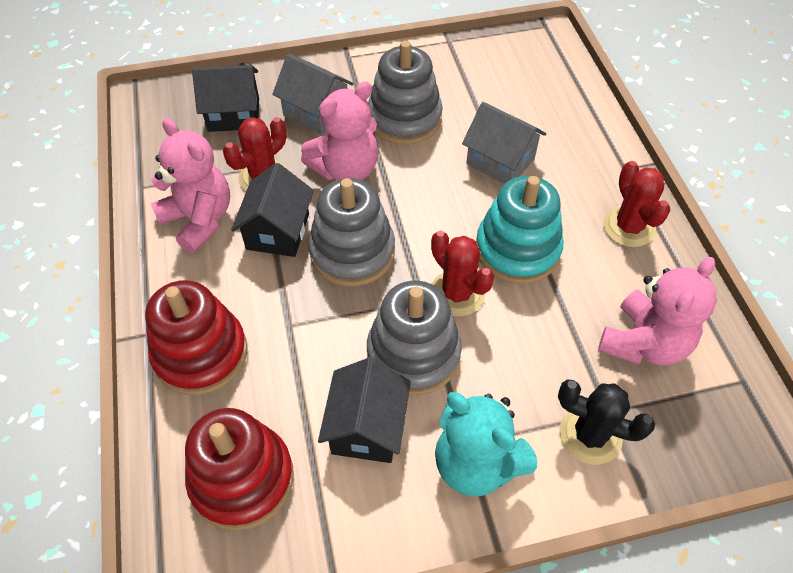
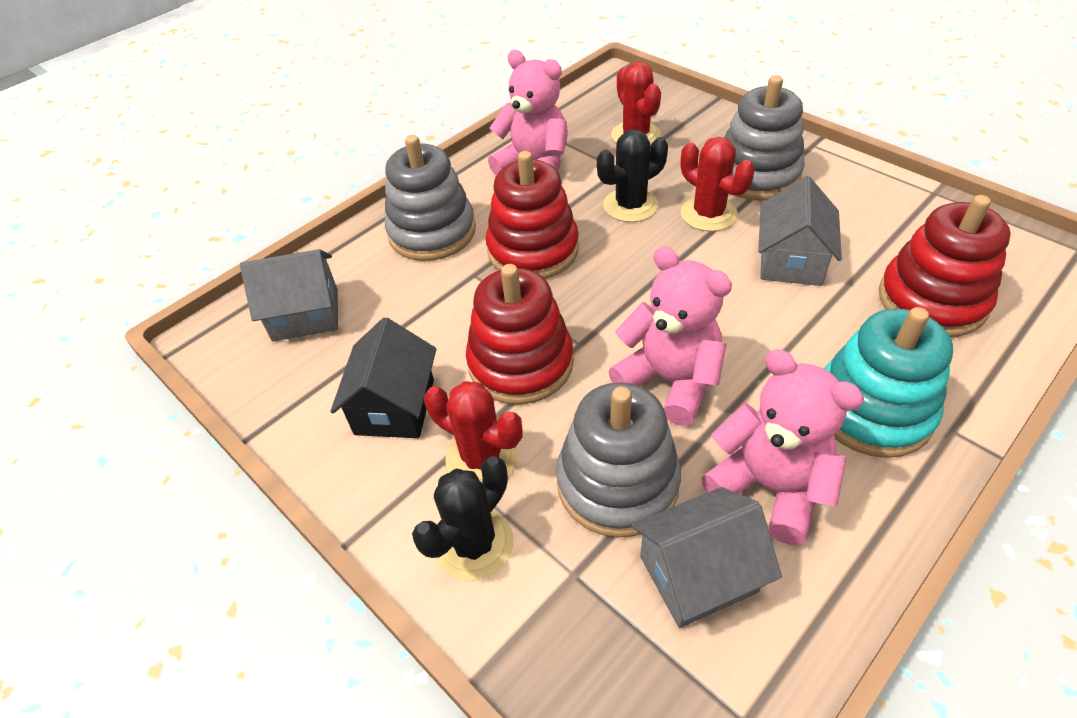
black cactus: [558,380,655,465] = 1 -> [412,456,513,581] [597,129,668,222] = 2
black house: [192,65,259,132] [231,163,314,257] [318,357,411,463] = 3 -> [330,318,436,438] = 1
grey house: [272,54,354,135] [462,102,546,184] = 2 -> [240,249,338,342] [632,487,782,628] [758,176,842,286] = 3
red stacking toy: [145,280,248,395] [185,408,294,531] = 2 -> [466,264,574,405] [486,151,579,279] [879,195,1011,337] = 3
turquoise teddy bear: [435,392,537,496] = 1 -> none = 0

